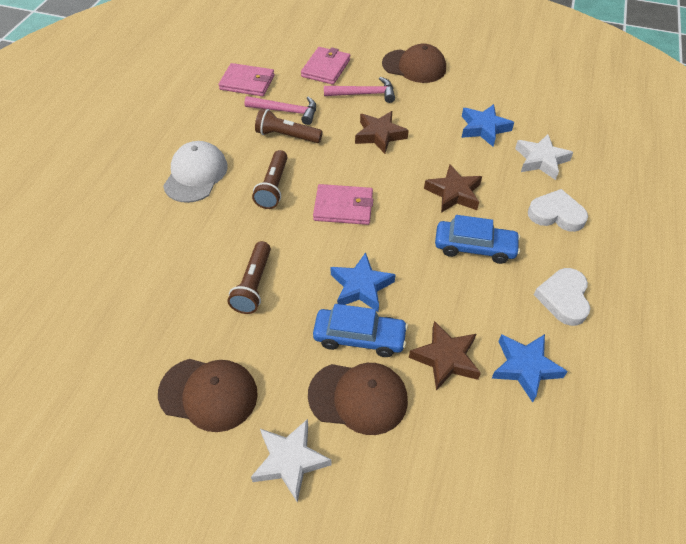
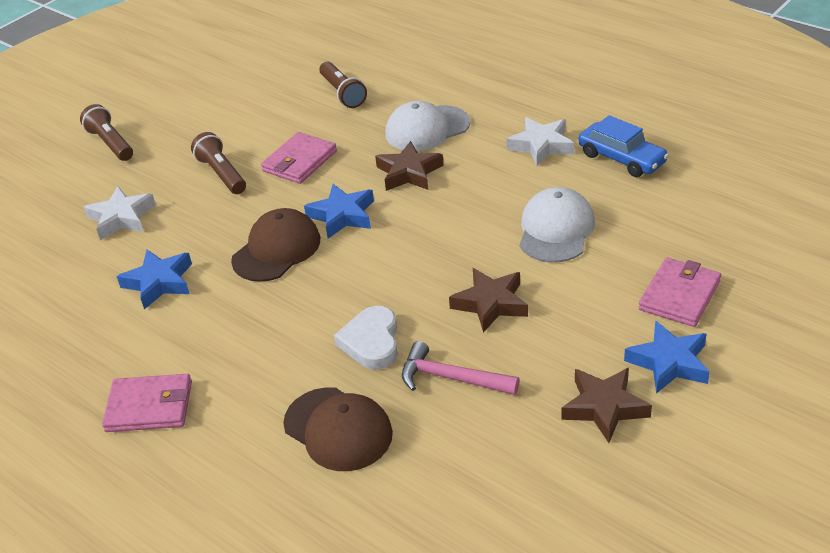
blue car: [313,304,408,357] [435,215,520,264] = 2 -> [578,115,669,177] = 1
brown cap: [158,359,258,432] [308,363,408,435] [382,44,446,83] = 3 -> [231,208,320,282] [283,387,393,471] = 2
pink hammer: [245,96,316,125] [324,77,395,103] = 2 -> [402,341,520,395] = 1
white cap: [163,141,228,203] = 1 -> [385,101,470,151] [520,187,595,263] = 2
white heart: [528,189,588,232] [534,268,590,326] = 2 -> [334,306,398,370] = 1

